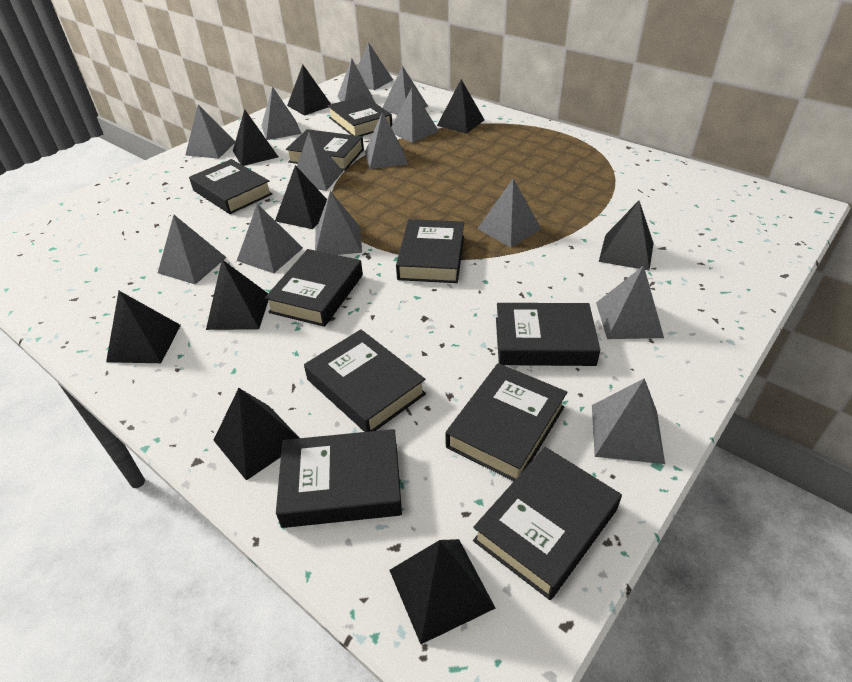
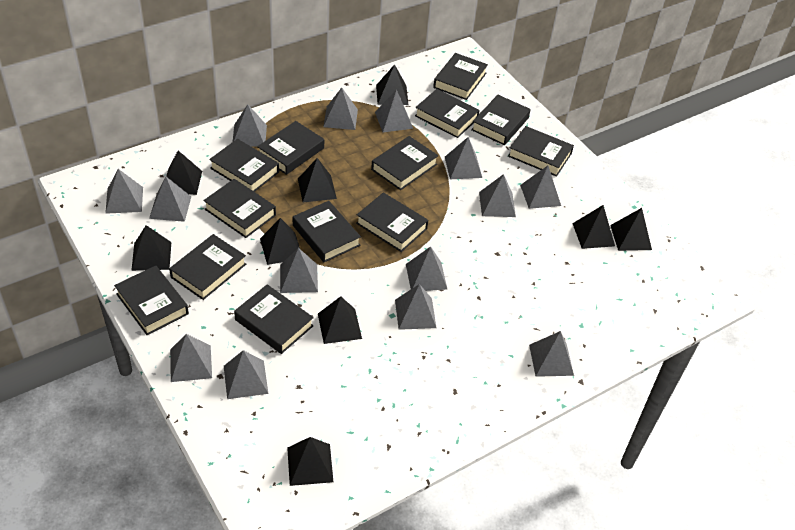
black book: [189,159,272,214] [265,249,363,327] [276,429,402,528] [286,129,364,171] [304,329,426,432] [327,95,392,136] [396,219,464,283] [445,363,567,481] [473,447,622,600] [496,303,600,366] = 10 -> [114,266,189,335] [169,234,246,300] [203,179,276,238] [209,139,279,192] [234,284,314,354] [257,121,324,175] [293,201,361,262] [356,192,428,252] [371,136,438,190] [415,89,480,138] [433,53,488,100] [471,95,531,145] [508,126,574,177] = 13

